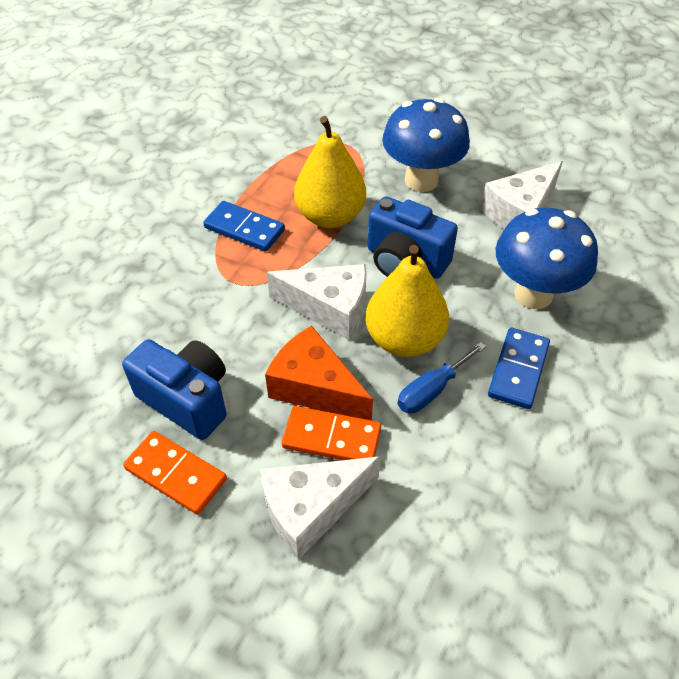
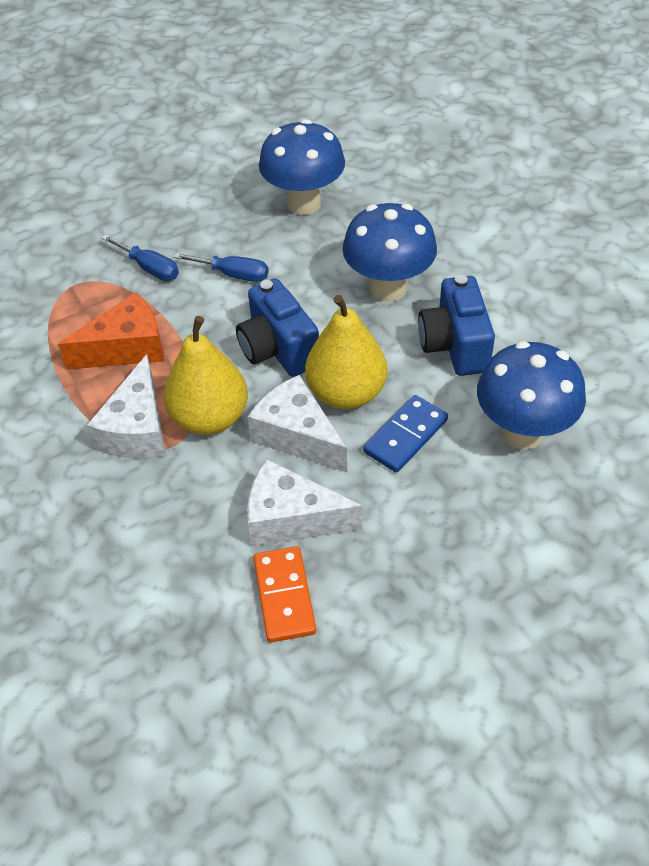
blue domino: [203,201,285,252] [488,328,550,409] = 2 -> [363,395,448,473] = 1
blue mushroom: [382,98,470,192] [496,208,598,309] = 2 -> [259,119,345,215] [342,203,437,302] [477,341,586,450] = 3
blue screwdriver: [398,342,486,413] = 1 -> [102,235,179,281] [173,253,269,282] = 2
orange domino: [123,431,227,515] [281,406,381,460] = 2 -> [253,546,316,643] = 1

